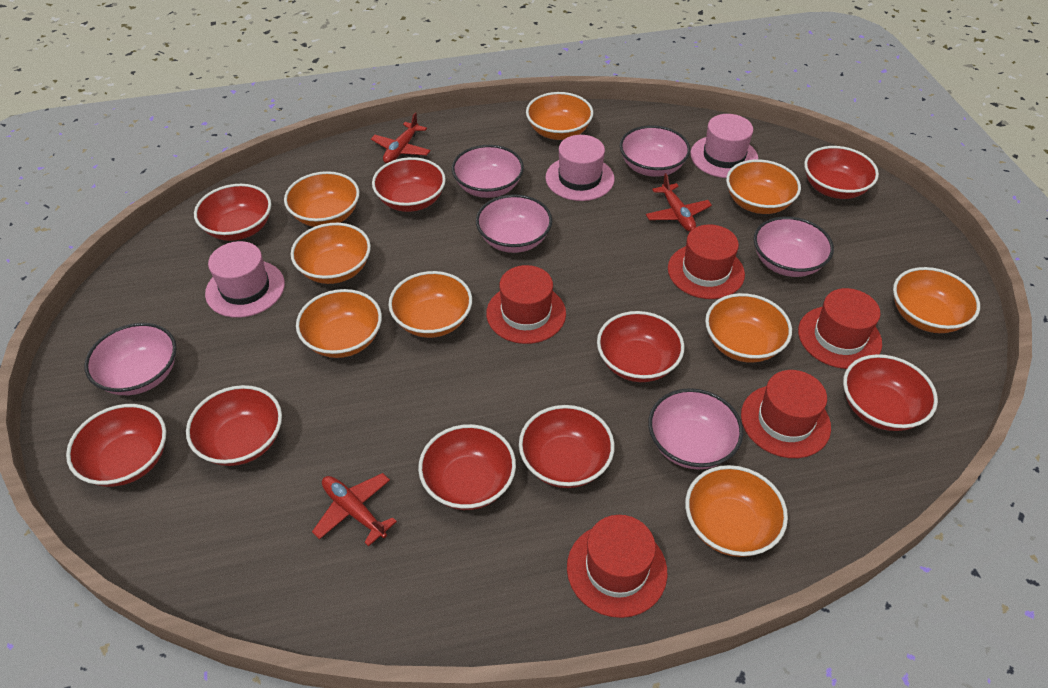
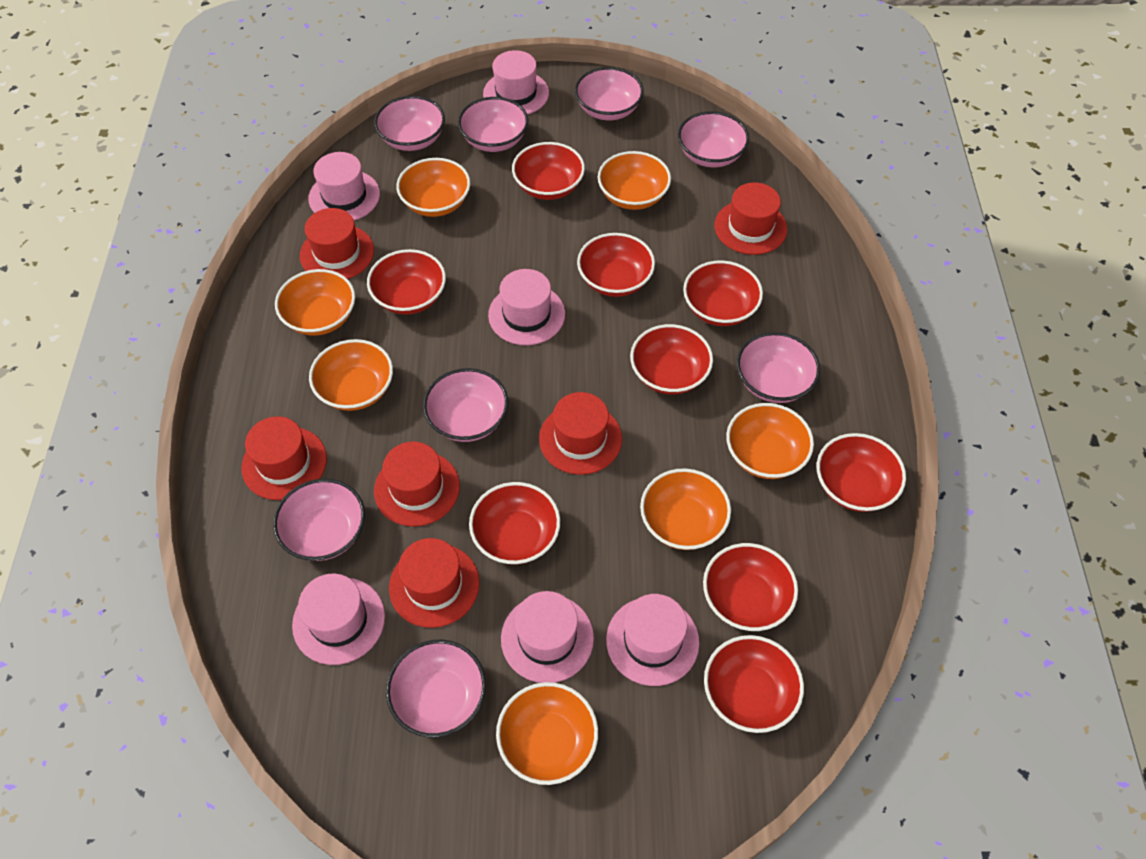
orange bowl: [284,171,359,227] [291,223,371,284] [296,289,382,358] [389,271,472,338] [526,92,593,140] [685,465,788,557] [705,293,792,363] [726,159,801,214] [893,267,980,333] = 9 -> [275,269,355,336] [309,339,393,411] [396,158,470,217] [496,682,598,785] [598,151,671,210] [640,468,731,550] [726,403,814,479] = 7
pink bowl: [84,323,177,395] [452,145,524,198] [476,194,552,253] [620,125,690,177] [648,388,743,470] [754,216,834,277] = 6 -> [273,479,365,561] [374,96,445,151] [386,640,486,738] [423,368,508,442] [458,97,528,152] [575,67,644,120] [678,111,749,168] [737,332,820,403] = 8
pink hat: [205,241,285,318] [545,135,615,201] [690,114,758,178] = 3 -> [292,574,385,665] [308,152,380,221] [483,50,549,115] [488,269,565,345] [501,591,594,683] [606,594,699,686] = 6
red hat: [486,265,566,344] [567,515,667,618] [668,224,745,299] [741,370,831,458] [798,288,882,369] = 5 -> [241,416,327,500] [300,208,374,279] [374,442,460,527] [389,538,480,628] [539,392,622,475] [715,182,787,255] = 6
red plane: [312,473,397,547] [371,112,431,163] [646,173,712,232] = 3 -> none = 0

